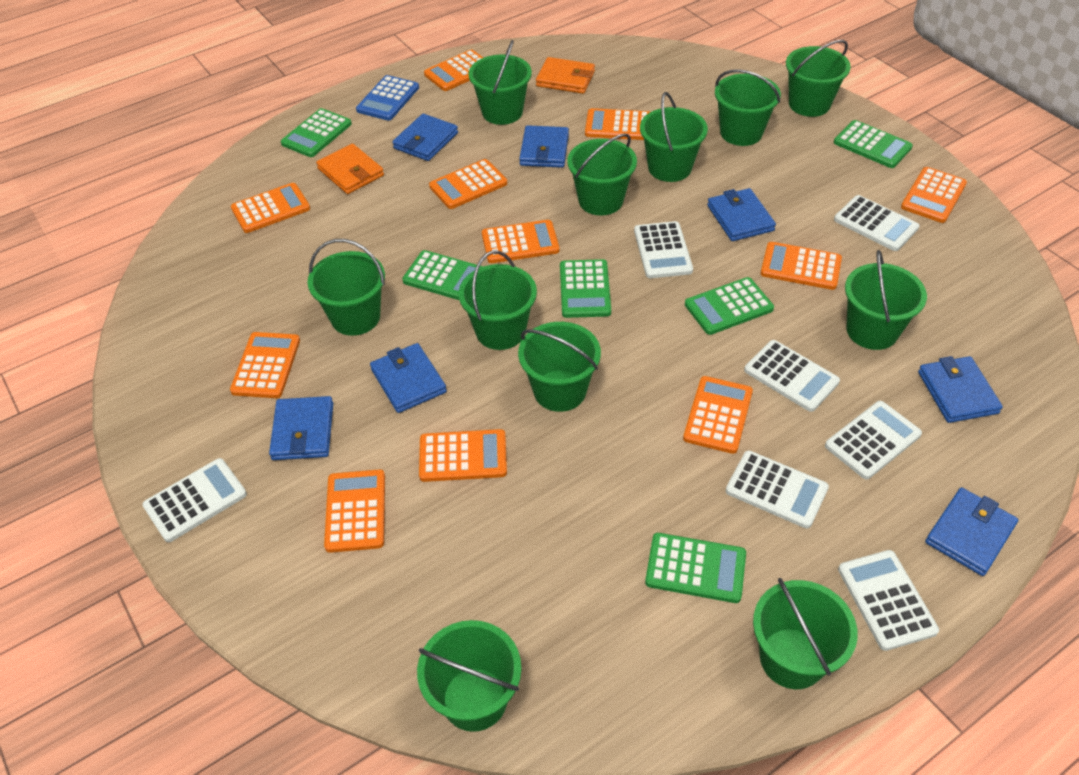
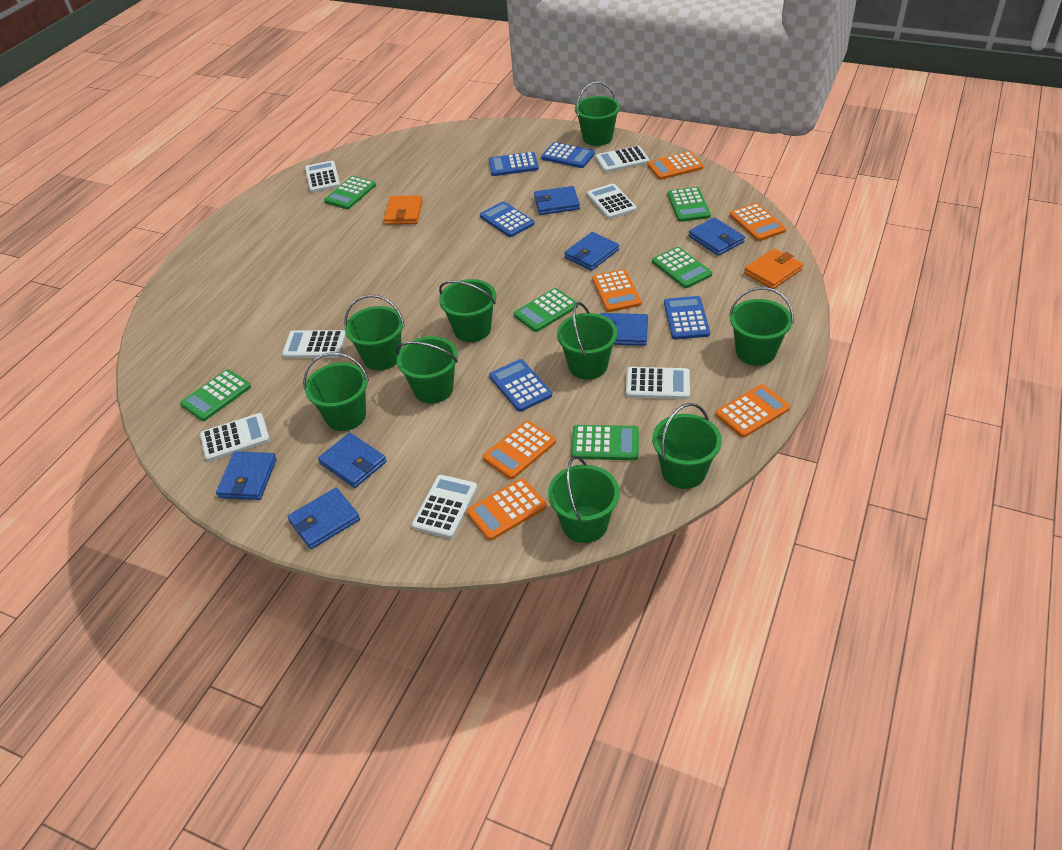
blue calculator: [356,75,419,121] = 1 -> [480,201,534,237] [489,152,539,176] [489,359,552,412] [541,142,595,168] [664,296,710,339] = 5
green bucket: [307,239,385,336] [417,620,521,732] [459,251,537,350] [468,40,532,125] [518,322,601,412] [567,133,637,215] [640,92,708,182] [715,69,781,146] [753,578,858,689] [786,40,851,117] [845,250,927,350] = 11 -> [303,353,369,431] [344,295,405,371] [396,336,458,404] [439,279,496,342] [548,456,620,543] [557,302,618,380] [575,82,620,146] [652,403,722,489] [729,287,794,366] = 9
orange calculator: [230,332,300,398] [231,183,310,233] [324,469,385,553] [419,429,507,482] [424,50,483,91] [429,159,507,209] [482,220,560,263] [585,108,650,140] [683,376,753,454] [761,242,842,290] [901,167,967,223] = 11 -> [466,478,547,541] [483,421,556,479] [592,269,641,312] [647,151,703,180] [715,384,790,438] [730,203,786,241] = 6

